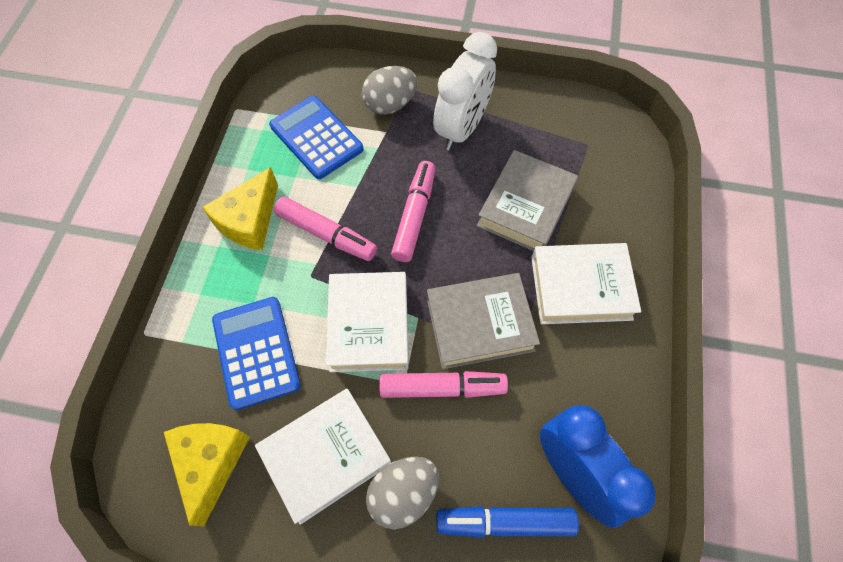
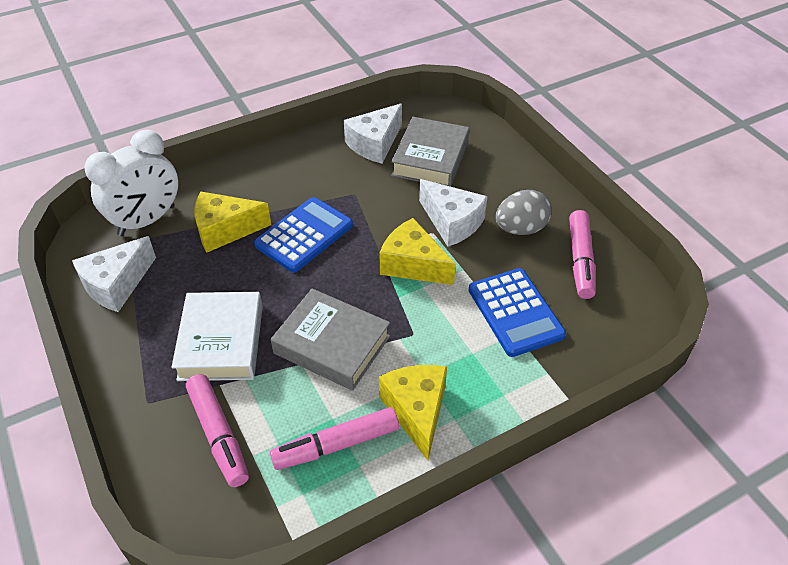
blue clock: [539,405,656,528] = 1 -> none = 0
blue marker: [437,506,579,538] = 1 -> none = 0
grey egg: [362,66,417,115] [366,456,439,529] = 2 -> [496,190,552,235] = 1
white book: [255,389,392,525] [326,272,409,372] [531,243,641,324] = 3 -> [171,292,263,381] = 1
white cheese: none = 0 -> [72,236,156,312] [344,103,402,164] [419,179,488,247] = 3
yellow cheese: [164,423,250,527] [202,167,278,250] = 2 -> [195,191,271,253] [379,365,447,461] [380,218,456,285] = 3

